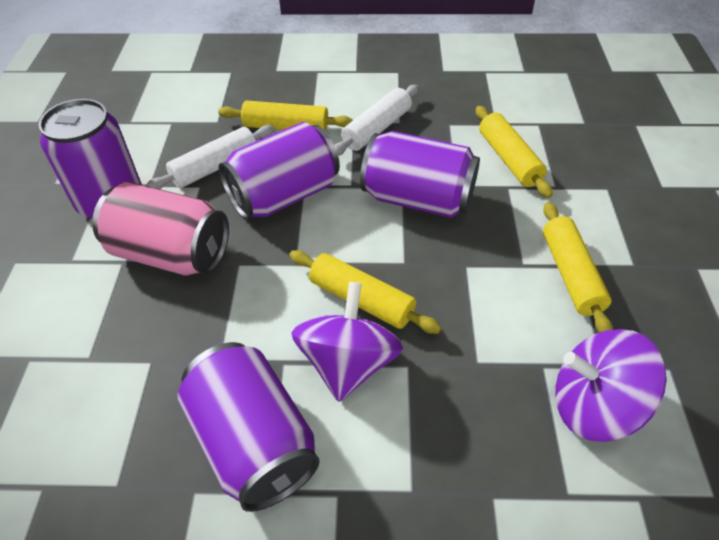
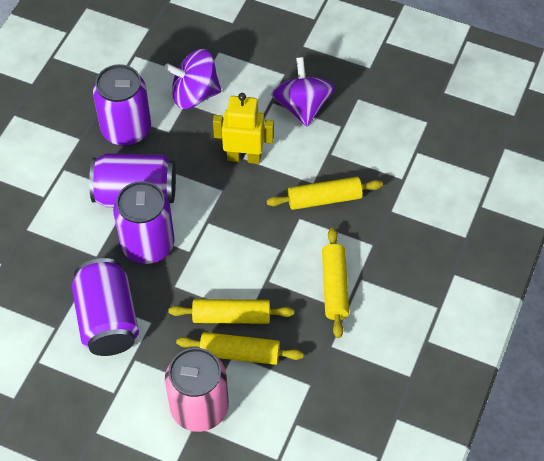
white rolling pin: [145,125,275,189] [335,85,419,156] = 2 -> none = 0
yellow robot: none = 0 -> [213,93,274,164] = 1

